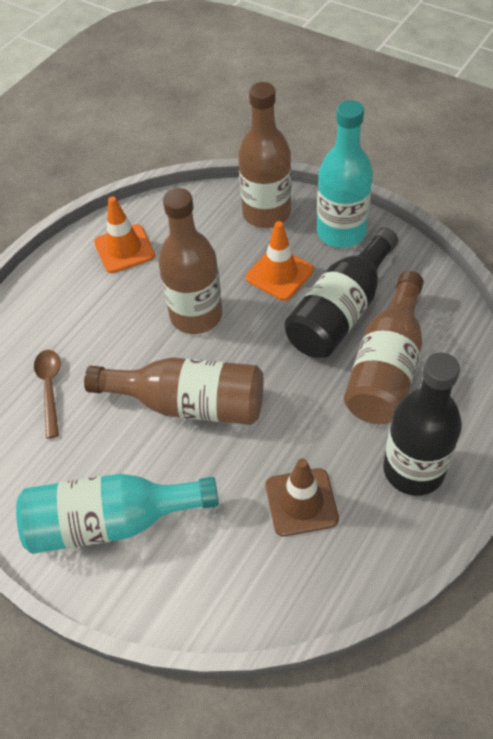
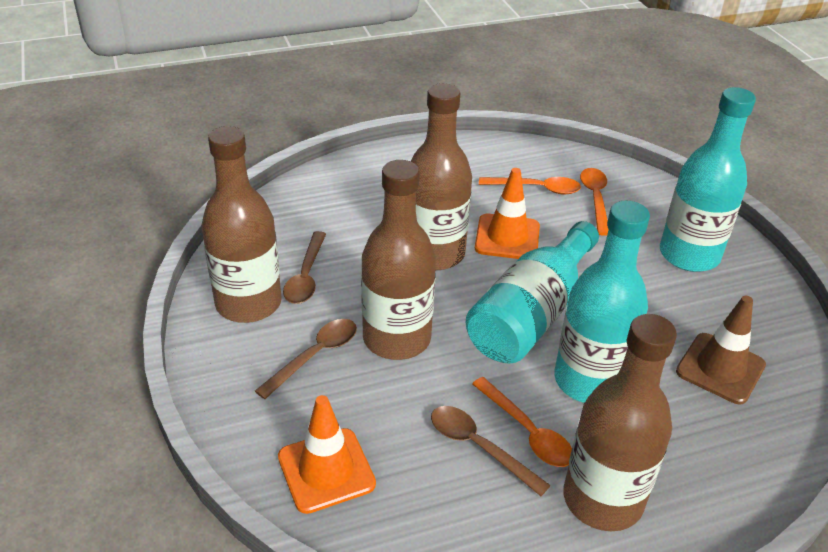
black bottle: [284,227,398,358] [383,353,462,496] = 2 -> none = 0
brown spoon: [34,350,61,439] = 1 -> [255,319,357,399] [283,231,326,304] [431,406,551,496] = 3
orange spoon: none = 0 -> [472,377,572,467] [479,177,581,194] [580,168,609,236] = 3
turquoise bottle: [16,474,219,554] [317,100,373,248] = 2 -> [466,221,599,364] [554,200,650,403] [660,87,756,272] = 3

